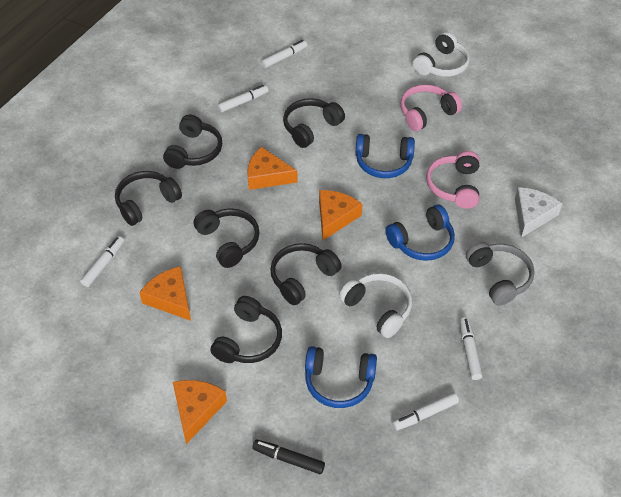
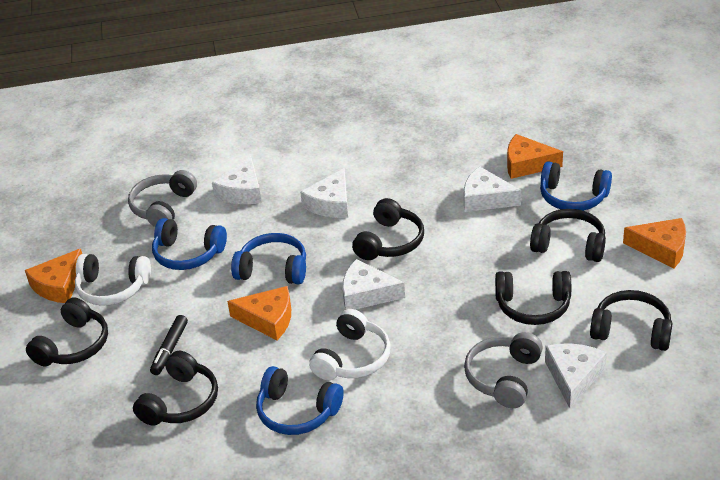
blue headphones: [305,346,377,408] [355,134,415,178] [385,204,455,261] = 3 -> [152,218,227,270] [231,233,306,284] [256,366,343,435] [540,161,612,211] = 4
grey headphones: [466,242,534,306] = 1 -> [128,170,197,227] [464,332,543,408] = 2
pink headphones: [400,84,462,131] [426,151,480,209] = 2 -> none = 0
white cheese: [515,187,562,238] = 1 -> [212,156,262,204] [300,168,348,218] [343,259,405,310] [464,167,521,212] [545,343,607,408] = 5
white marker: [80,236,124,287] [218,85,268,112] [262,40,307,68] [392,392,459,430] [459,317,483,380] = 5 -> none = 0

